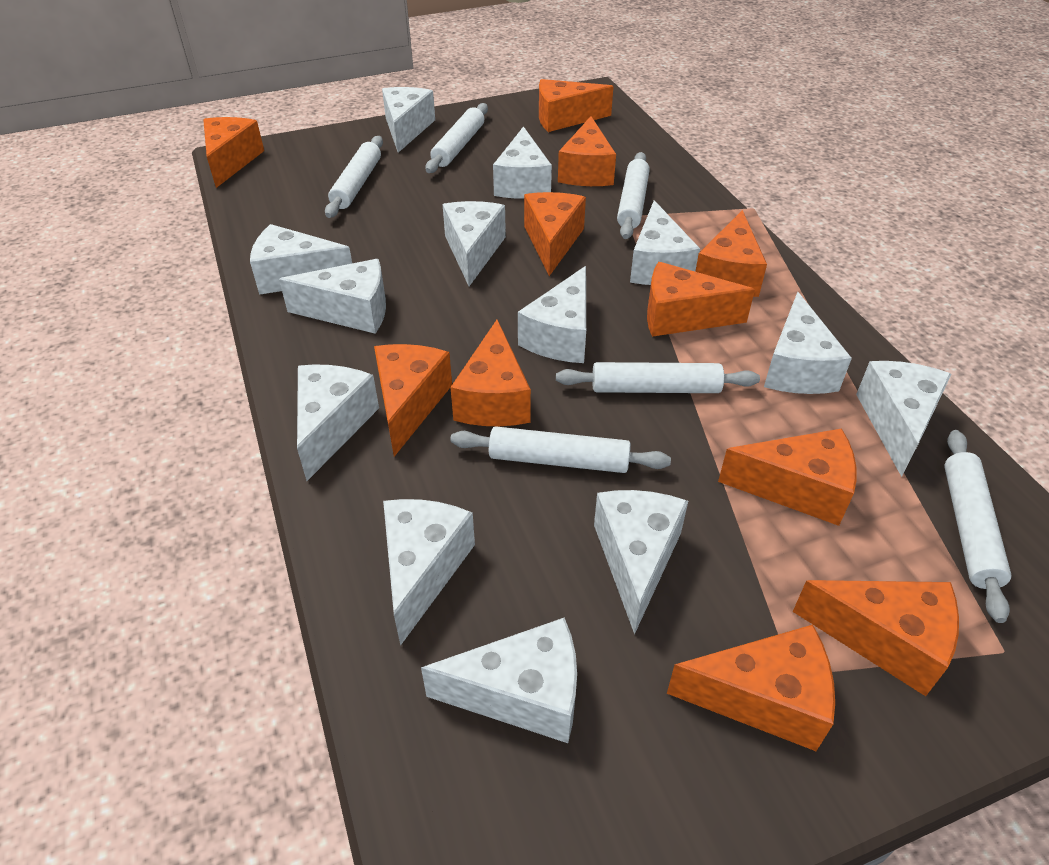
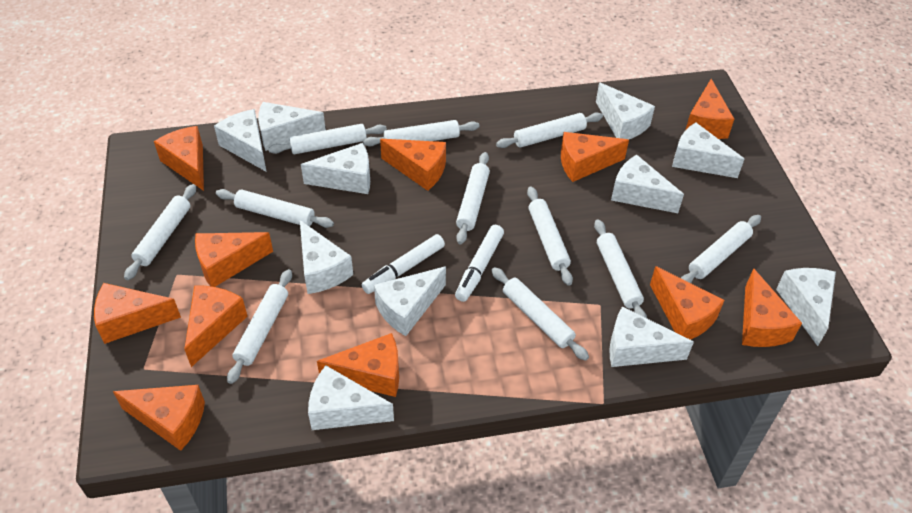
white cheese: [250,224,352,295] [279,259,386,334] [297,364,379,481] [382,87,435,153] [383,499,475,646] [421,618,577,743] [443,201,506,286] [493,126,552,199] [518,266,586,363] [594,490,688,635] [630,200,700,285] [764,292,852,394] [856,361,951,477] = 13 -> [214,109,266,171] [258,102,326,151] [300,220,353,294] [301,143,370,194] [308,365,394,430] [374,266,446,336] [596,82,655,140] [610,306,694,367] [611,155,684,213] [672,123,744,178] [776,268,836,346] = 11
white marker: none = 0 -> [362,234,445,294] [455,225,504,302] = 2
white rolling pin: [325,136,383,218] [425,103,488,173] [450,426,671,473] [556,362,760,393] [617,152,650,239] [944,430,1011,623] = 6 -> [124,184,196,280] [216,189,334,228] [227,269,292,384] [268,124,387,154] [363,120,480,147] [456,152,490,245] [491,267,589,361] [496,113,603,148] [527,187,573,286] [594,219,647,318] [681,215,761,283] = 11

